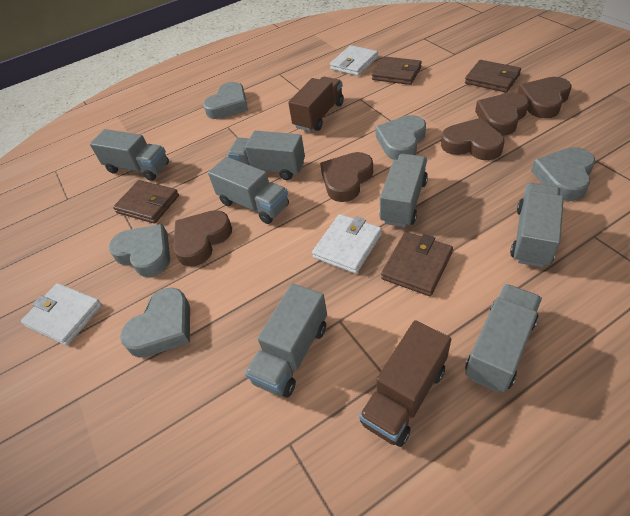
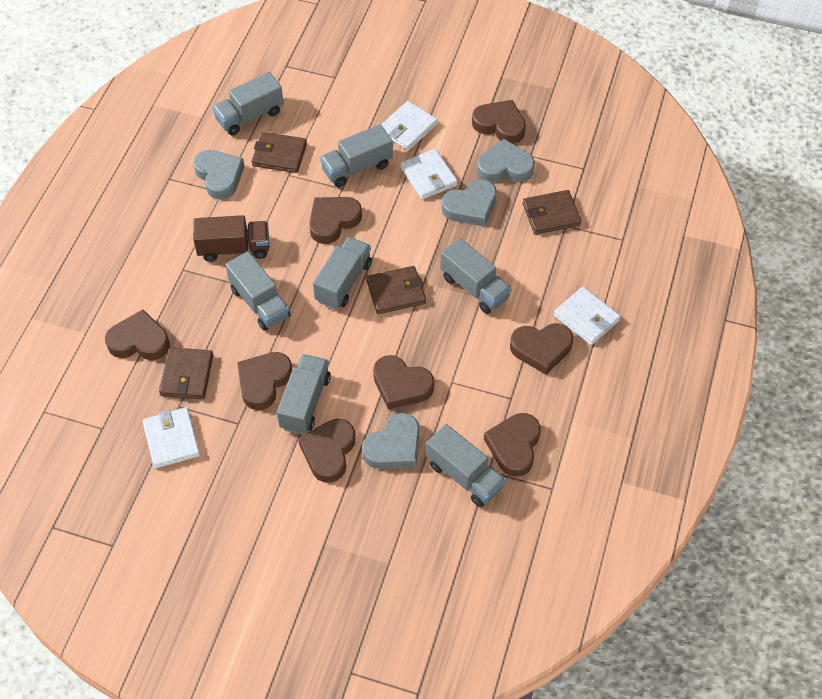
brown heart: [173,210,232,267] [320,152,373,202] [441,118,505,160] [475,93,529,136] [518,77,572,118] = 5 -> [105,310,170,360] [237,352,292,410] [298,419,355,483] [309,197,362,244] [373,355,434,410] [472,100,526,144] [484,413,541,477] [510,323,573,375] = 8
brown truck: [288,77,344,131] [359,320,451,447] = 2 -> [193,215,269,262] = 1
grey heart: [108,224,170,277] [120,288,190,358] [203,82,248,119] [376,115,426,160] [531,147,595,201] = 5 -> [193,150,245,199] [362,413,419,469] [442,179,497,227] [477,139,535,183] = 4
white wallet: [21,283,102,346] [312,214,382,274] [330,45,378,76] = 3 -> [142,407,200,468] [381,101,437,150] [400,149,458,199] [554,287,621,345] = 4

